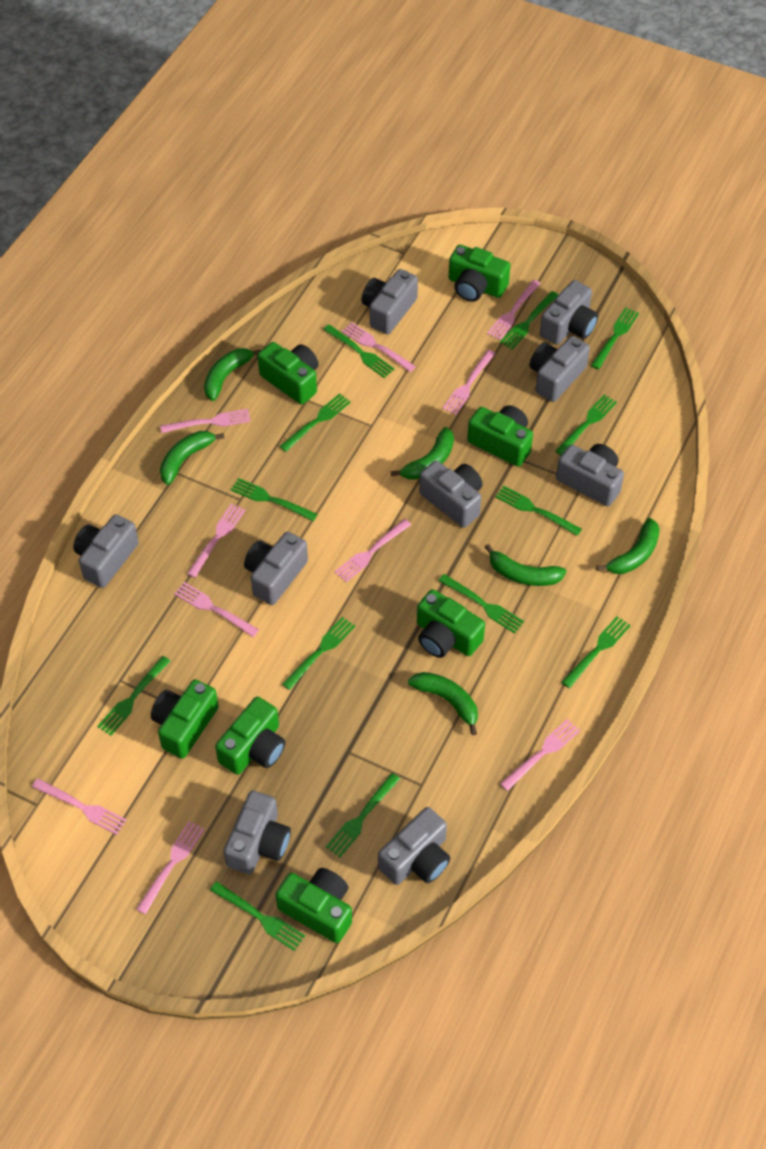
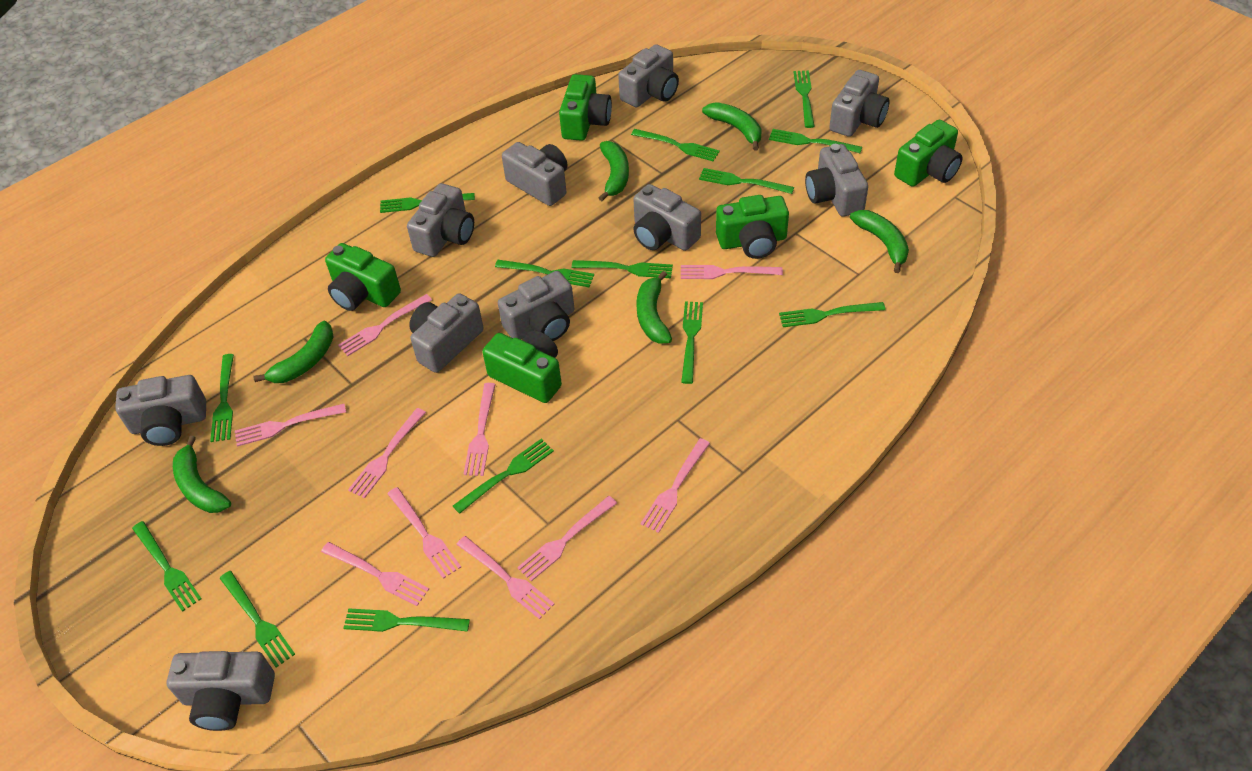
green camera: [151,679,219,759] [215,697,285,775] [258,342,319,405] [275,868,352,943] [417,589,485,658] [449,245,510,302] [467,405,533,467] = 7 -> [325,243,401,311] [483,330,562,403] [559,74,612,141] [716,195,789,259] [894,120,963,187] = 5
green fork: [97,656,170,736] [210,881,305,951] [230,478,318,521] [279,393,351,452] [282,617,355,690] [323,325,395,378] [326,773,400,857] [438,574,524,634] [495,486,582,536] [500,291,558,349] [555,395,617,455] [562,616,631,688] [591,308,639,369] = 13 -> [132,521,202,612] [210,354,234,442] [220,571,295,668] [343,608,470,632] [380,193,475,213] [453,439,554,514] [495,260,594,287] [572,260,673,278] [631,129,720,161] [681,301,703,384] [699,168,794,194] [769,129,862,153] [779,302,886,327] [793,70,815,128] = 14
grey camera: [73,514,139,588] [223,790,291,874] [244,532,308,605] [362,269,418,334] [378,807,450,885] [419,461,483,528] [530,336,590,402] [540,280,598,345] [556,444,624,506] = 9 -> [115,375,206,446] [167,651,275,731] [407,183,474,257] [409,293,484,373] [498,271,575,341] [502,142,567,206] [618,44,679,108] [633,184,701,251] [805,144,868,217] [829,70,890,137] = 10

